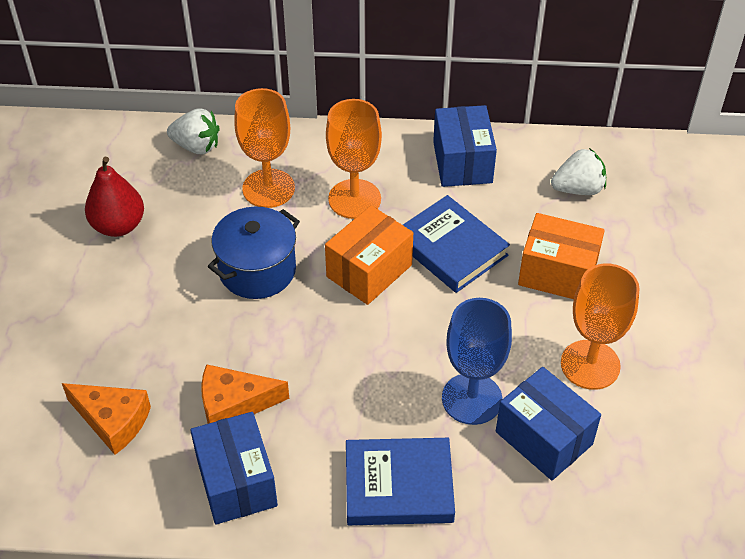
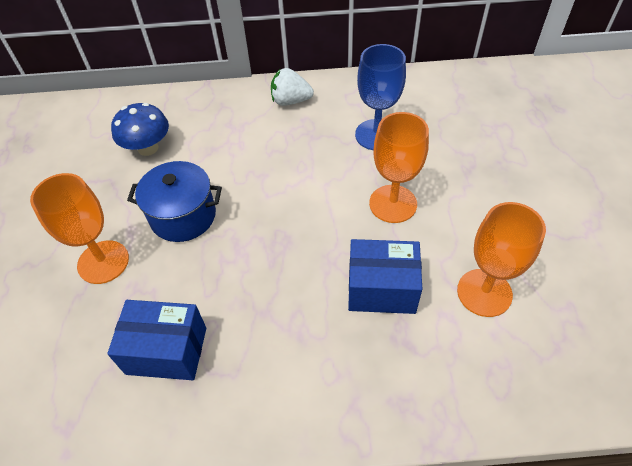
blue book: [346,438,455,525] [403,195,510,293] = 2 -> none = 0
blue box: [190,412,278,524] [433,105,497,187] [496,367,601,480] = 3 -> [107,300,206,380] [348,239,422,314] = 2
blue mushroom: none = 0 -> [111,103,169,156] = 1
orange box: [325,205,413,305] [518,213,605,299] = 2 -> none = 0
orange cheese: [62,383,151,455] [201,364,289,424] = 2 -> none = 0
red pear: [85,157,144,237] = 1 -> none = 0
white strawberry: [167,108,220,154] [551,148,606,195] = 2 -> [271,68,314,106] = 1

